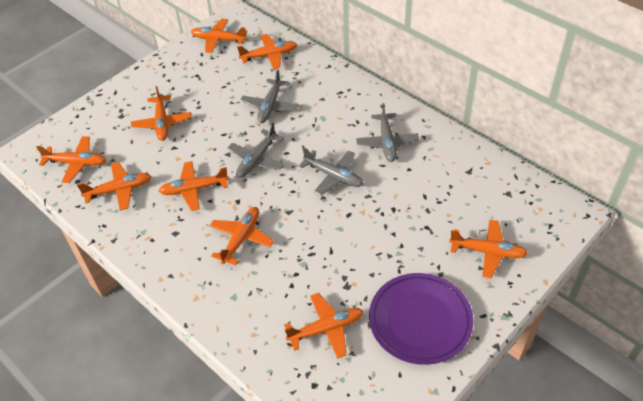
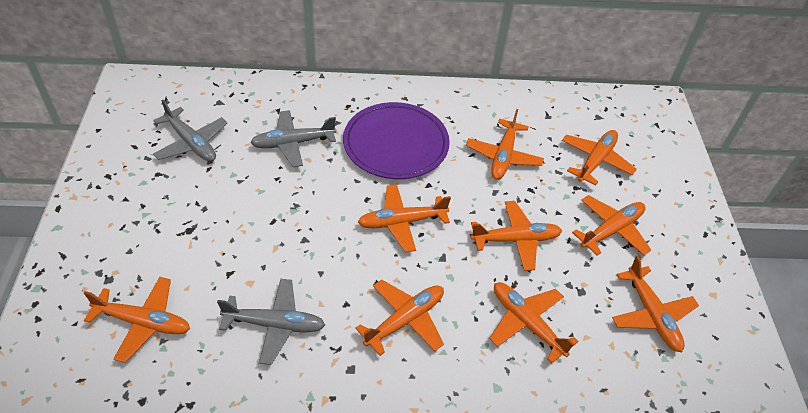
grey plane: [228,122,285,178] [240,70,299,123] [299,147,363,196] [356,103,419,162] = 4 -> [153,100,227,162] [217,279,325,365] [250,110,336,167] = 3

